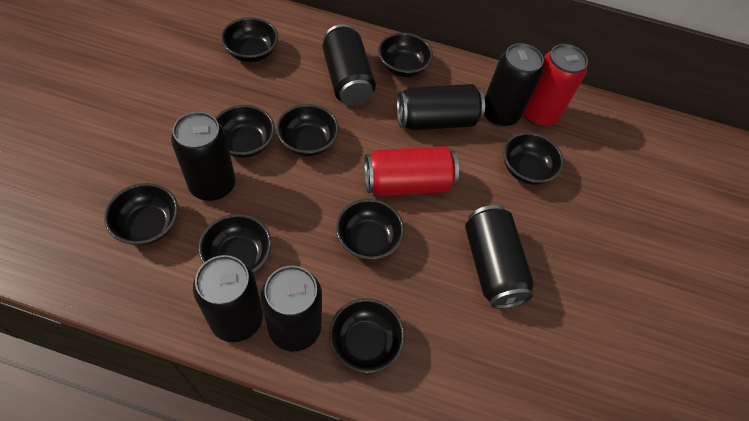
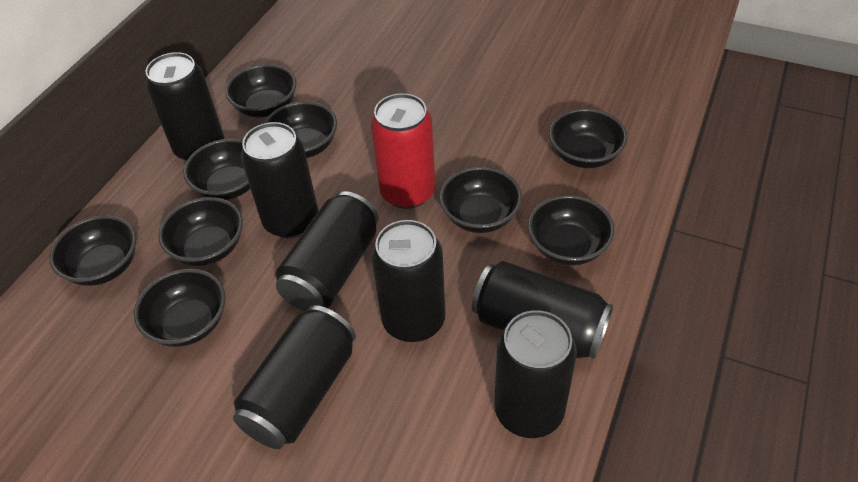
red can: [364,146,459,196] [523,44,588,127] = 2 -> [371,93,435,209] = 1

